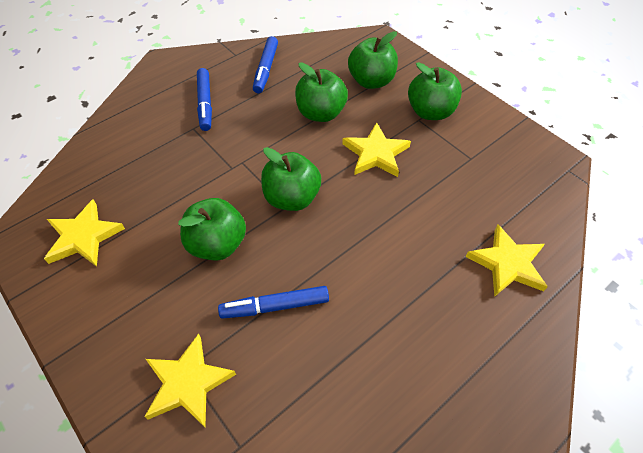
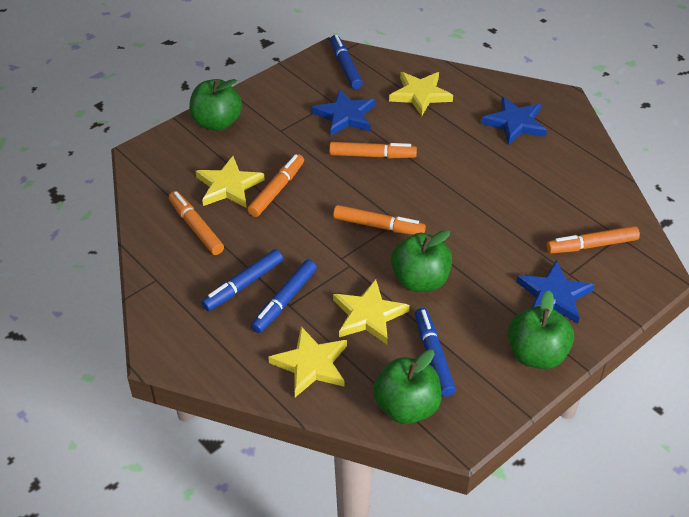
blue marker: [197,68,212,131] [218,286,329,319] [253,36,278,93] = 3 -> [201,249,283,311] [251,260,317,333] [330,35,363,89] [415,308,456,397] = 4
blue star: none = 0 -> [312,89,375,136] [481,97,547,145] [516,260,594,324] = 3
green apple: [178,198,246,261] [261,147,321,211] [295,62,348,122] [348,31,398,89] [408,62,462,120] = 5 -> [189,79,242,131] [373,349,442,424] [391,230,452,292] [508,290,574,369] = 4
orange marker: none = 0 -> [169,191,224,255] [247,154,304,217] [329,142,417,158] [333,205,426,235] [547,226,640,254] = 5

